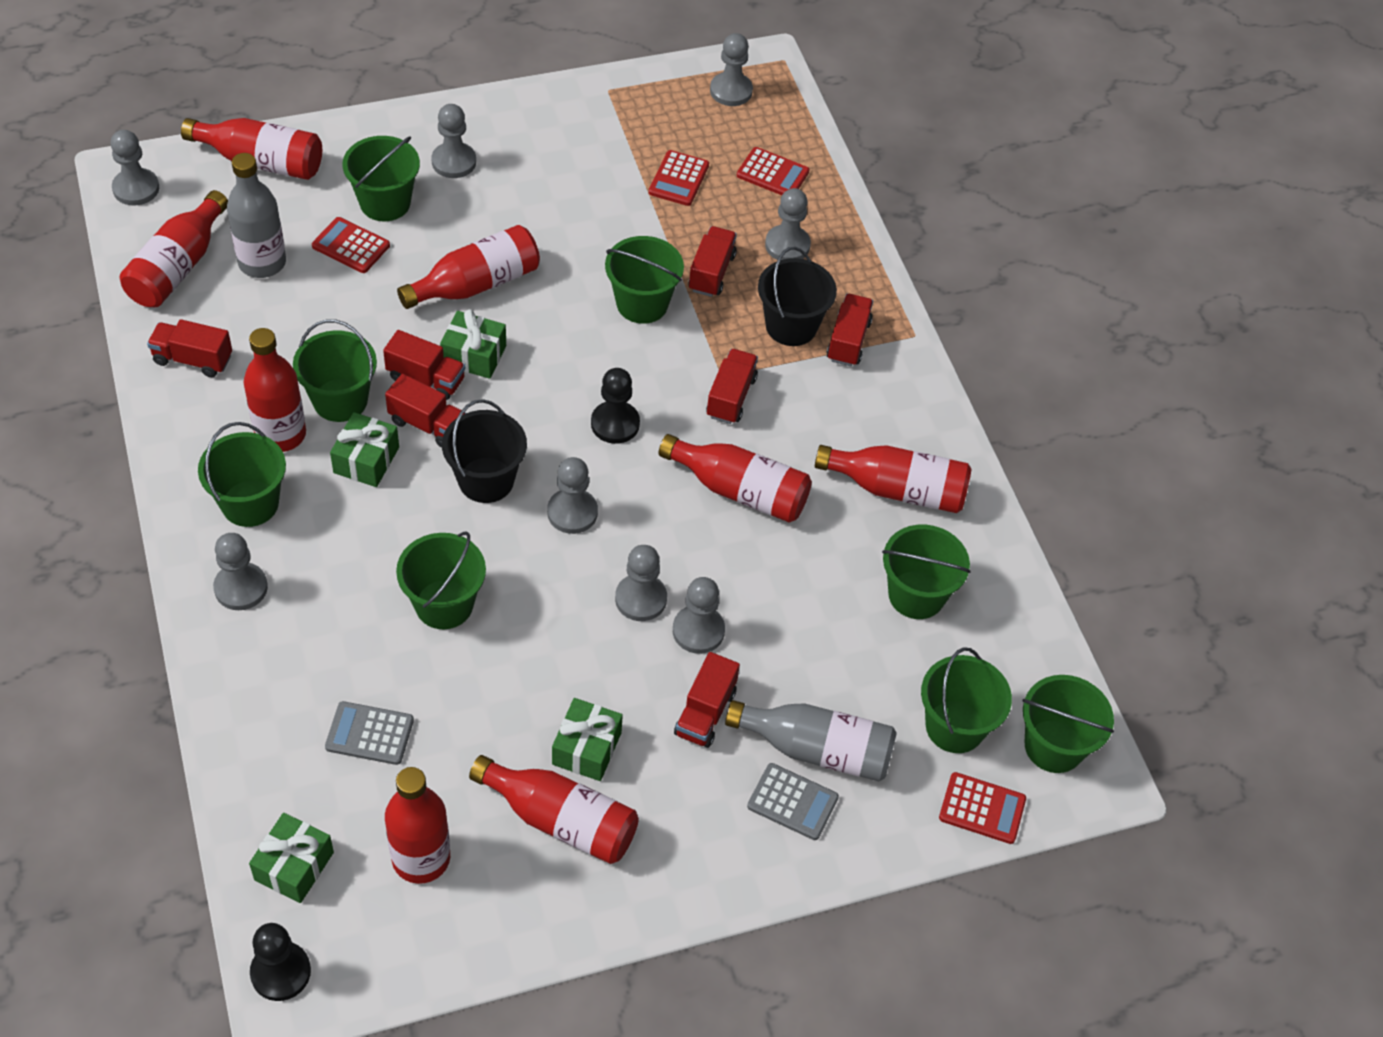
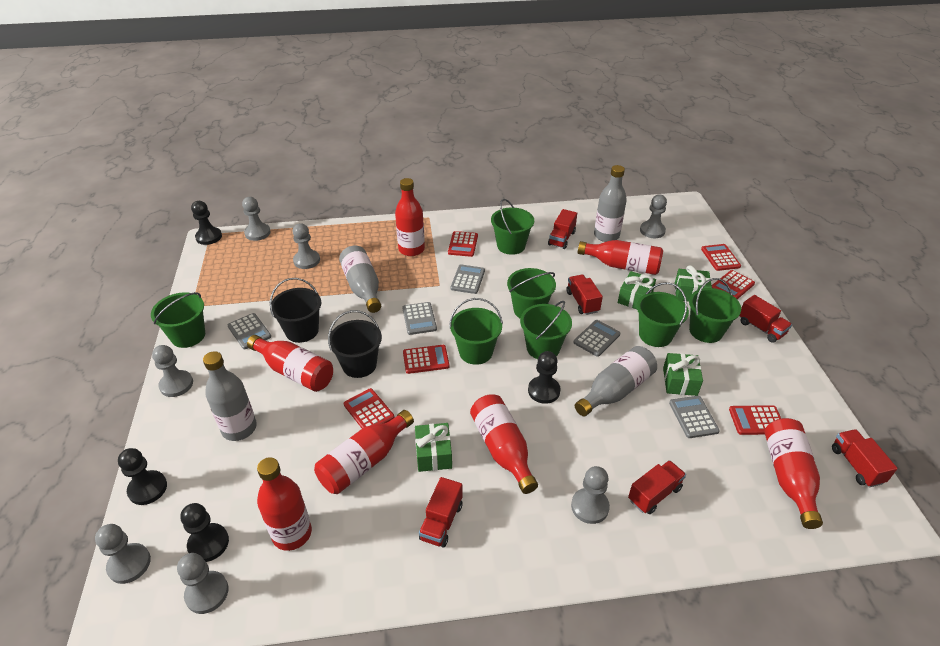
black pawn: [250,923,311,1001] [591,368,640,444] = 2 -> [118,448,167,505] [180,503,229,562] [191,201,222,245] [528,351,561,404] = 4
green bucket: [198,422,286,527] [293,319,377,422] [343,136,420,221] [396,531,486,629] [605,236,684,324] [882,525,971,619] [921,647,1012,753] [1022,675,1114,773] = 8 -> [151,292,205,348] [449,298,503,365] [491,199,534,255] [507,268,556,318] [520,301,572,359] [637,282,689,347] [689,278,741,343] = 7
grey bottle: [227,153,286,278] [725,700,897,781] = 2 -> [203,351,257,441] [339,245,381,313] [575,346,657,416] [594,165,627,242] = 4
grey calculator: [325,701,414,765] [747,763,839,840] = 2 -> [228,313,271,349] [402,302,437,335] [451,265,485,294] [574,320,621,357] [669,396,720,438] = 5
grey pawn: [110,130,159,206] [213,533,268,610] [431,104,476,178] [547,457,598,534] [615,545,667,621] [673,577,725,654] [710,33,753,106] [765,188,811,260] = 8 -> [95,524,151,584] [152,345,193,397] [177,553,229,614] [242,197,271,241] [293,223,320,269] [571,466,610,524] [640,195,667,238] = 7
red bottle: [120,190,228,307] [181,118,322,180] [244,328,306,452] [385,767,450,884] [397,225,540,309] [469,755,639,864] [658,434,812,523] [815,445,972,513] = 8 -> [247,335,333,392] [257,457,312,551] [314,410,414,494] [395,178,425,256] [470,395,538,494] [578,240,663,275] [764,418,823,529] = 7
red calculator: [312,217,390,273] [649,150,709,206] [737,147,810,195] [939,772,1026,844] = 4 -> [344,388,395,428] [403,345,449,374] [448,231,478,257] [701,244,741,271] [712,270,755,299] [729,405,781,435] = 6
red truck: [147,319,232,377] [383,330,465,400] [385,374,466,448] [674,652,740,748] [688,226,737,297] [706,349,758,424] [826,294,873,366] = 7 -> [419,477,463,547] [548,209,577,249] [566,274,603,315] [628,460,686,514] [739,295,792,342] [832,429,898,487] = 6

